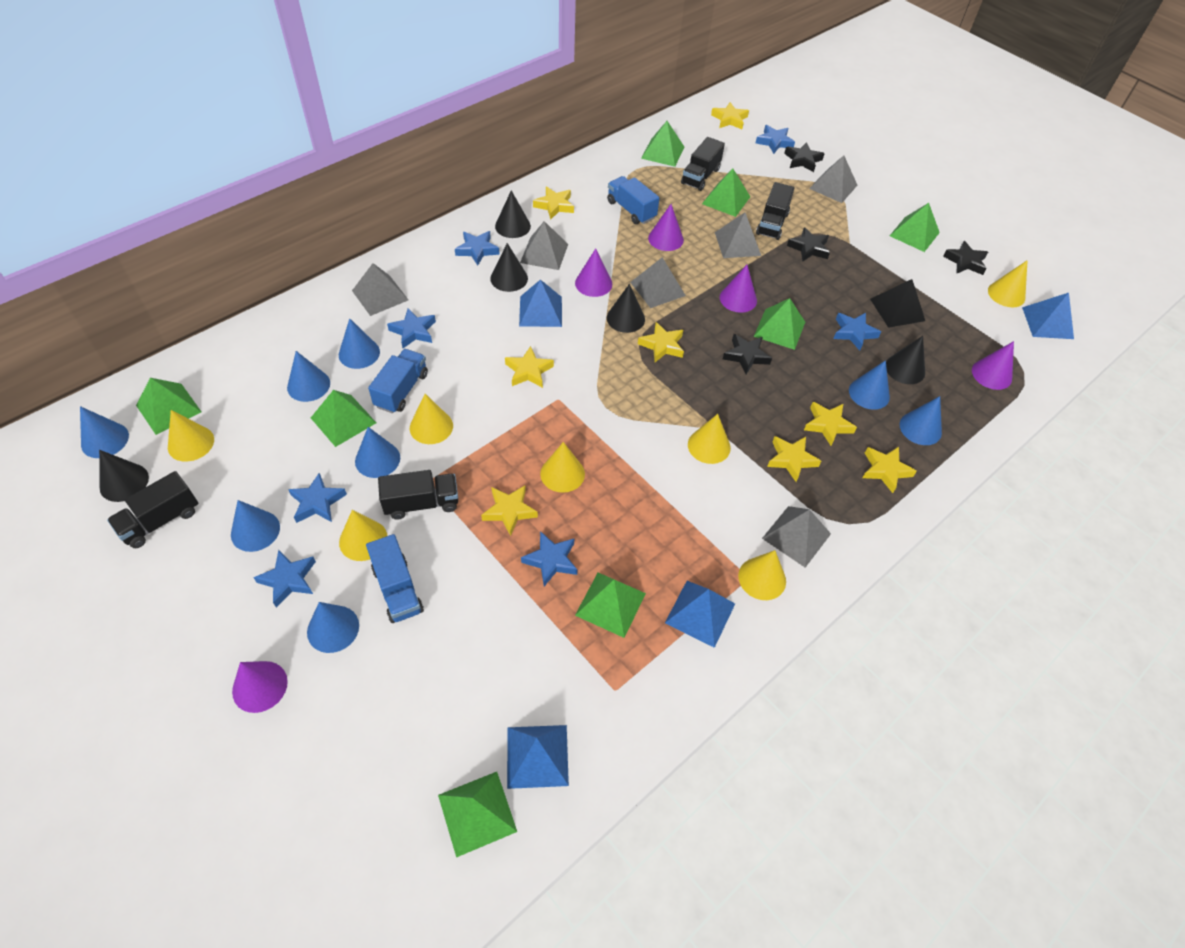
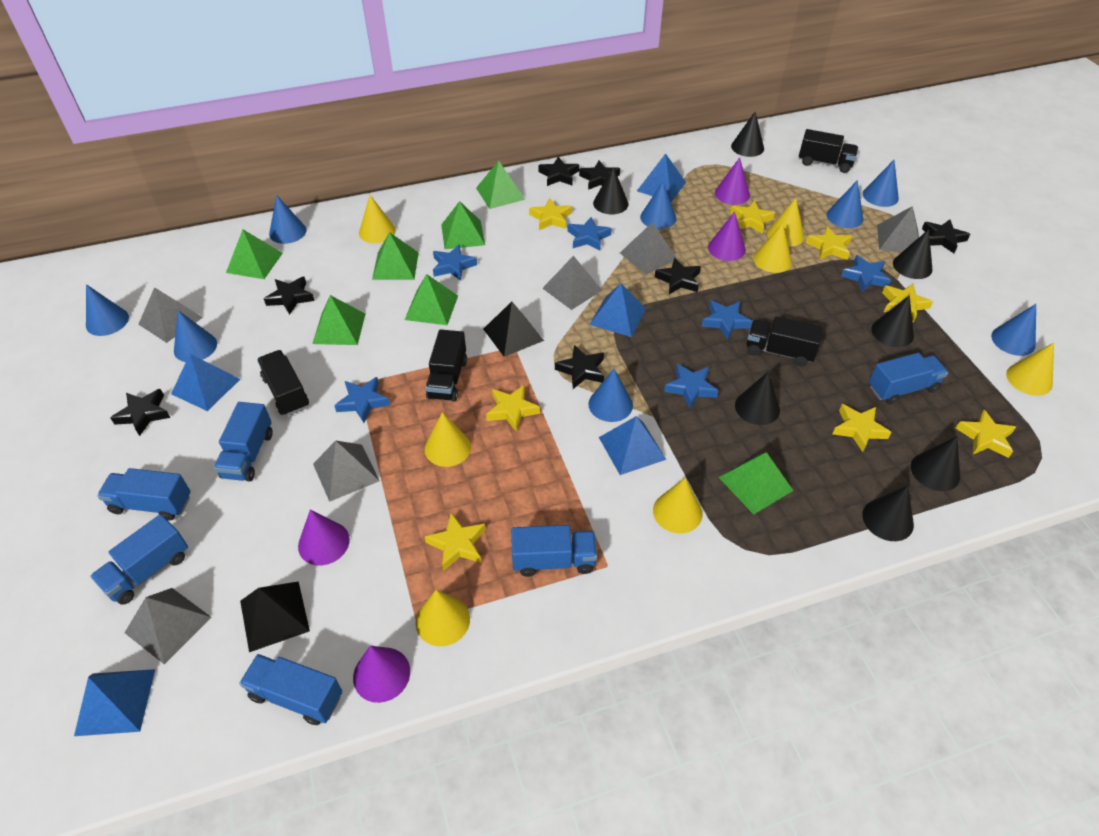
black cone: [99,450,149,502] [490,243,528,292] [495,190,531,238] [607,284,645,333] [886,336,925,384] = 5 -> [593,167,629,214] [731,112,764,157] [735,371,780,425] [862,486,914,541] [871,296,914,347] [893,229,932,279] [911,436,960,491] = 7
black pyramid: [870,279,925,328] = 1 -> [240,581,310,652] [484,301,544,357] = 2
black star: [723,334,772,374] [784,142,825,172] [787,227,830,262] [943,241,988,275] = 4 -> [110,389,171,436] [264,276,315,315] [539,156,579,186] [555,345,604,389] [579,161,620,190] [655,257,701,294] [922,219,970,253] = 7
blue pyramid: [507,725,569,789] [519,279,562,327] [665,581,735,648] [1022,293,1074,339] = 4 -> [74,669,155,736] [171,354,240,411] [590,283,646,337] [599,416,666,475] [637,153,686,202] = 5
blue star: [253,550,316,608] [288,473,347,523] [387,308,436,348] [455,231,500,266] [521,531,577,586] [756,125,795,154] [833,313,881,351] = 7 -> [334,377,390,423] [433,244,477,281] [568,217,612,251] [664,364,719,408] [702,300,752,340] [841,255,891,292] = 6
blue truck: [366,534,424,623] [368,349,428,413] [607,176,659,224] = 3 -> [90,514,188,605] [97,468,191,521] [214,402,273,481] [239,654,342,725] [511,525,597,577] [869,353,948,404] = 6
green pyramid: [136,378,201,435] [311,390,376,447] [438,772,517,858] [575,573,646,638] [641,121,684,167] [702,169,750,217] [754,298,805,350] [890,203,940,252] = 8 -> [226,230,283,279] [313,295,365,345] [372,232,419,280] [405,274,458,325] [441,201,485,249] [476,161,525,209] [719,452,793,515] = 7
purple cone: [232,661,288,713] [575,248,612,297] [648,204,684,251] [720,265,757,313] [972,341,1014,390] = 5 -> [298,509,350,565] [353,646,410,703] [708,212,746,261] [715,157,750,205] = 4

